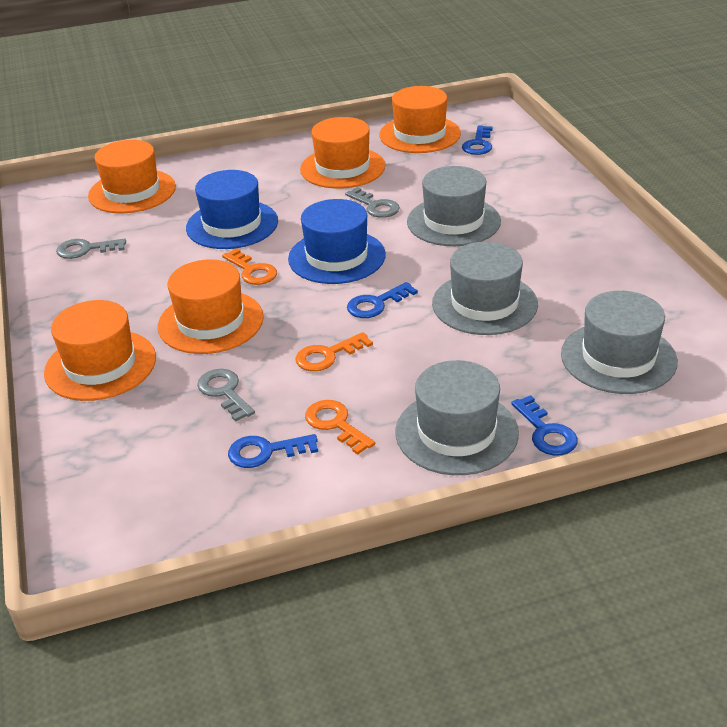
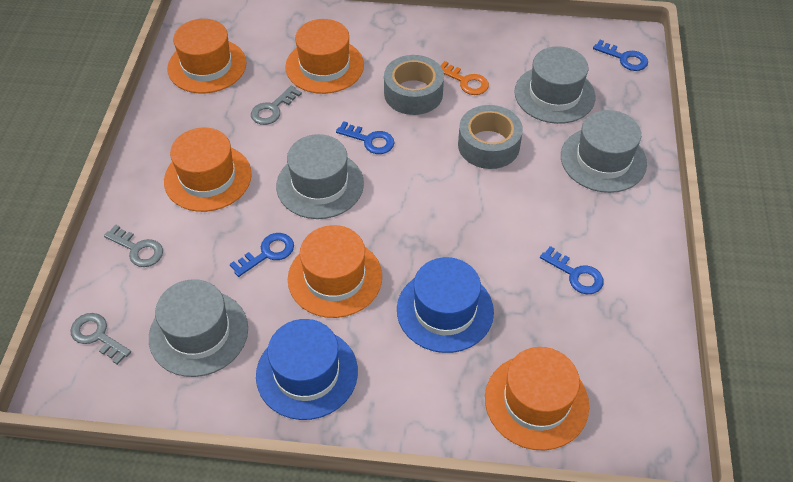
grey tape: none = 0 -> [384,55,444,115] [458,105,523,169] = 2
orange key: [222,248,277,285] [295,332,373,371] [305,400,375,455] = 3 -> [440,61,489,95] = 1

